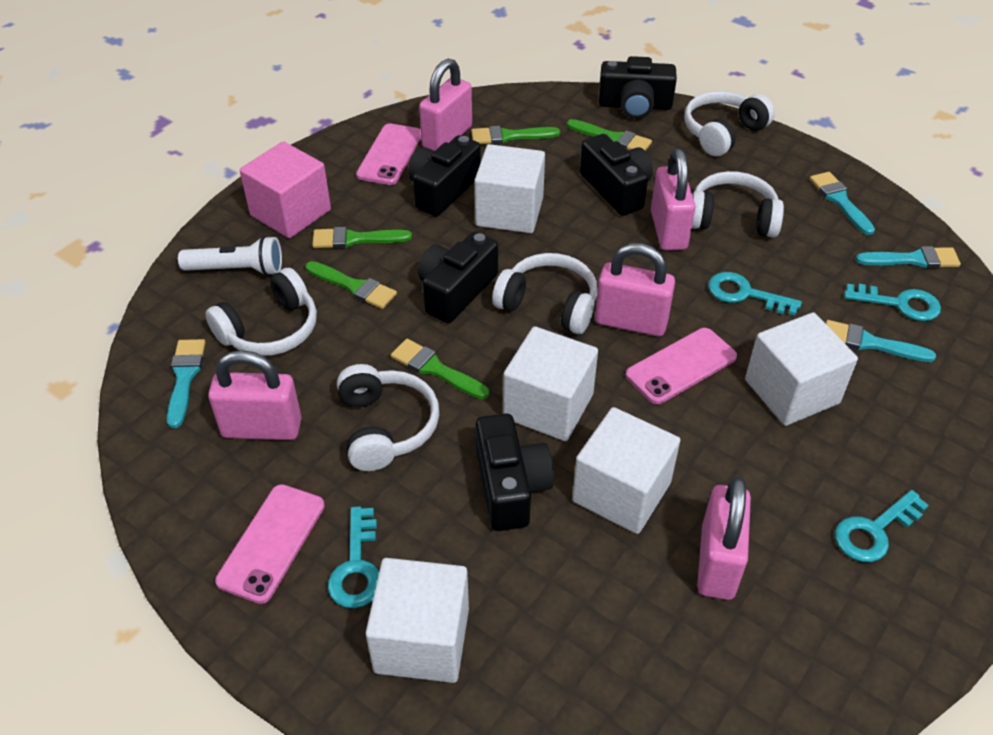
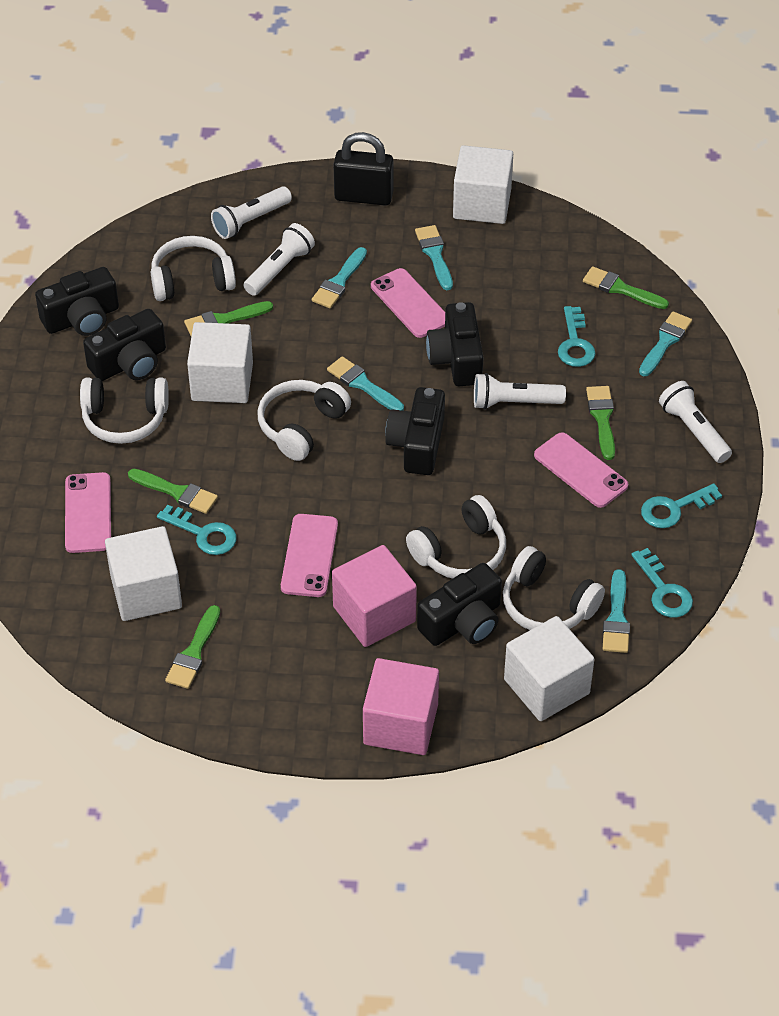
black padlock: none = 0 -> [333,132,393,206] = 1
pink cube: [240,141,331,238] = 1 -> [332,545,417,647] [363,658,439,755] = 2
pink padlock: [208,350,302,440] [419,59,472,151] [595,243,675,337] [651,149,696,251] [697,477,751,600] = 5 -> none = 0
pink phone: [215,484,325,604] [356,123,421,185] [626,328,737,404] = 3 -> [65,472,111,553] [281,514,338,597] [371,268,445,338] [534,432,628,508] = 4
turquoise brush: [167,339,206,428] [810,172,875,235] [826,320,936,362] [856,246,961,268] = 4 -> [312,247,367,308] [327,356,404,411] [415,225,453,290] [603,569,630,653] [639,311,692,376] = 5
white cube: [366,558,469,683] [475,144,545,233] [503,326,598,441] [572,407,680,534] [745,312,858,426] = 5 -> [105,526,182,621] [187,322,253,403] [453,145,513,224] [504,616,594,721] = 4
white flashlight: [178,236,282,276] = 1 -> [211,186,292,239] [243,223,315,296] [474,373,566,410] [659,381,732,463] = 4

